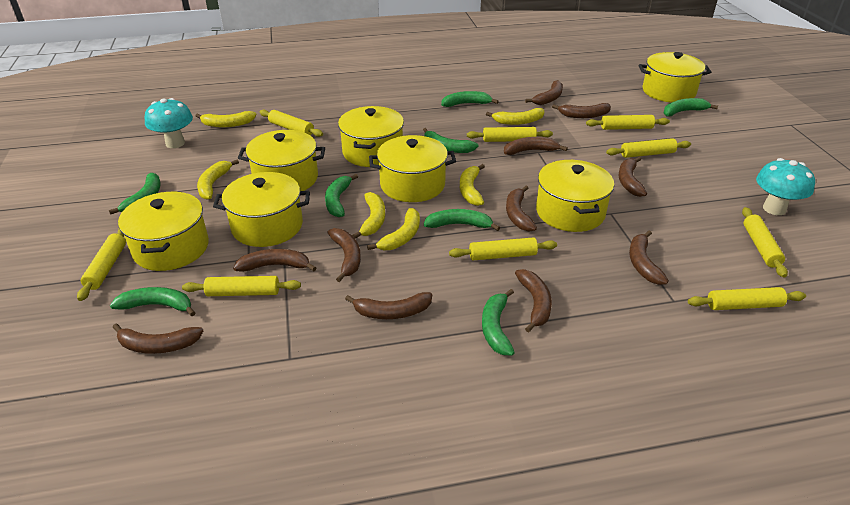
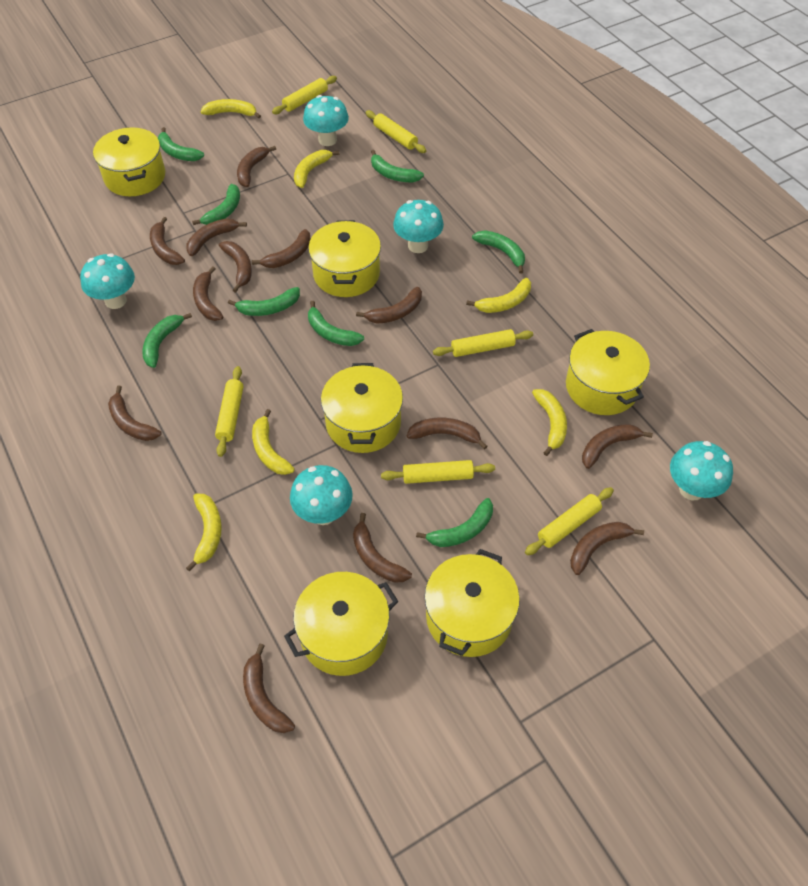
brown banana: [113,324,203,354] [233,249,316,272] [328,228,361,282] [345,292,432,319] [504,137,568,155] [506,186,537,232] [515,269,552,333] [525,80,563,105] [552,103,611,118] [619,157,647,197] [629,230,669,285] = 11 -> [108,386,162,441] [150,217,185,265] [186,218,247,256] [193,266,224,321] [219,241,252,293] [237,146,276,187] [243,643,295,733] [252,229,311,268] [353,513,412,583] [356,287,422,324] [407,418,488,449] [570,522,644,575] [582,424,653,469] = 13
turquoise mushroom: [145,98,193,148] [756,158,815,215] = 2 -> [80,253,135,309] [290,465,353,525] [303,95,349,146] [393,200,444,253] [670,441,733,501] = 5
yellow pot: [118,192,209,271] [213,172,310,247] [238,130,325,191] [338,106,404,167] [369,135,456,202] [536,160,614,232] [639,52,711,103] = 7 -> [93,127,165,196] [284,572,399,676] [308,220,381,297] [321,363,403,453] [425,549,520,657] [566,329,650,415] = 6
yellow rolling pin: [77,229,126,301] [182,276,301,296] [260,109,323,137] [449,237,557,260] [467,127,553,142] [586,115,670,130] [606,138,691,158] [688,287,806,310] [742,207,788,278] = 9 -> [215,366,244,457] [272,76,337,114] [366,110,426,153] [381,460,495,484] [433,329,533,357] [525,487,614,555] = 6

